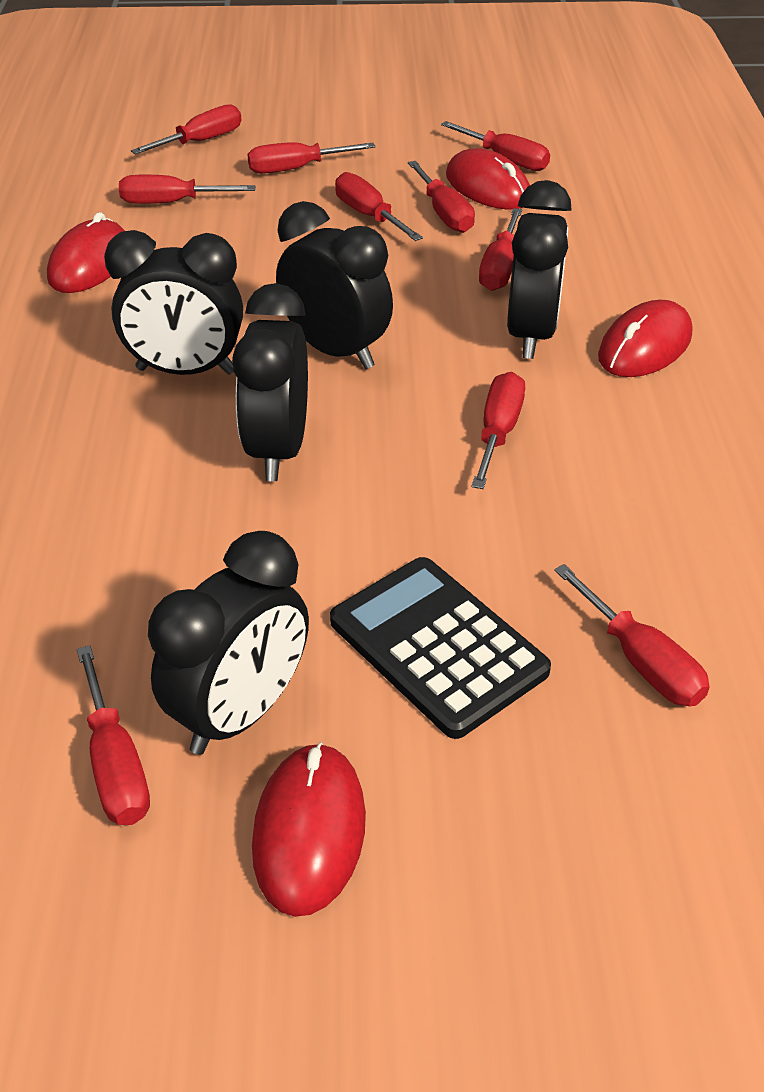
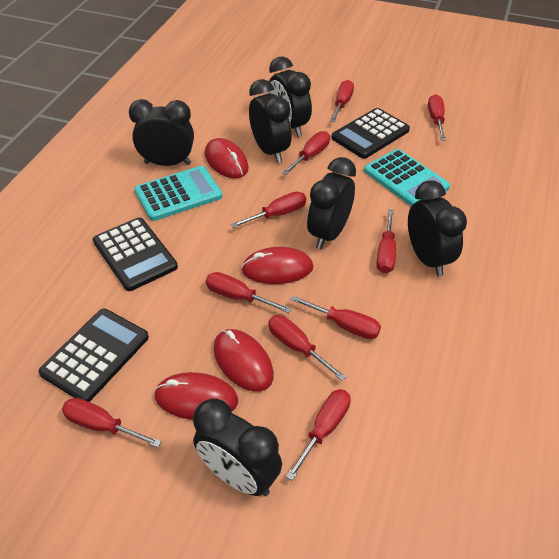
black calculator: [330,557,551,739] = 1 -> [39,309,149,402] [93,217,178,291] [332,108,410,159] = 3
black clock: [104,230,243,375] [148,531,309,755] [232,283,308,481] [276,201,393,369] [507,180,572,359] = 5 -> [129,99,194,166] [193,398,282,496] [249,79,292,163] [268,56,312,137] [307,157,356,249] [408,180,467,277] = 6
turquoise calculator: none = 0 -> [134,166,222,221] [364,149,450,206] = 2

